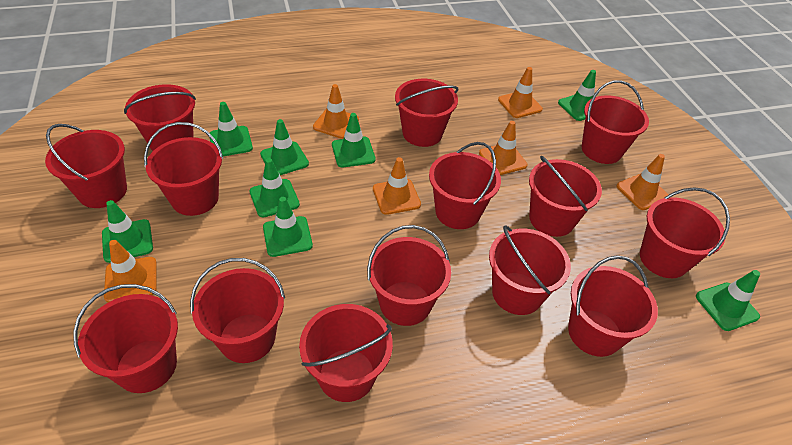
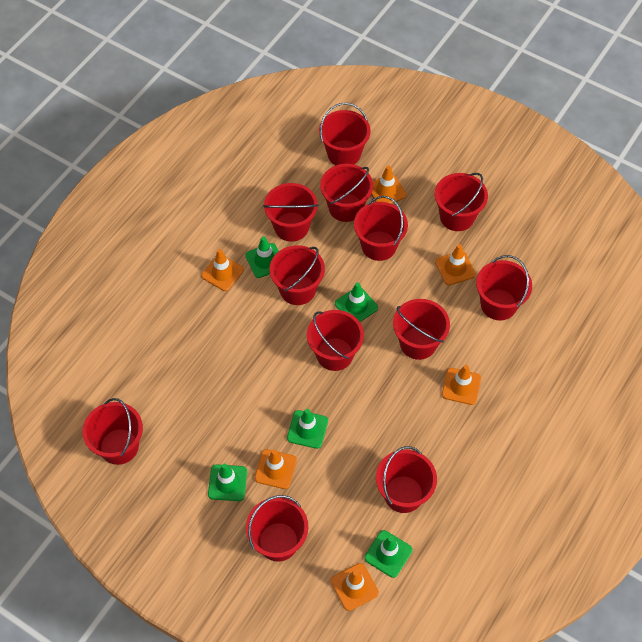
green traffic cone: [102,200,153,263] [210,102,253,156] [249,158,300,217] [260,119,309,175] [263,197,313,257] [332,113,376,168] [558,70,596,121] [696,270,760,331] = 8 -> [208,463,247,501] [245,236,279,278] [287,409,328,449] [335,282,378,322] [365,530,412,578] = 5
red bucket: [45,124,127,208] [73,284,178,393] [124,84,196,151] [144,122,223,216] [190,258,285,363] [299,304,393,402] [367,225,451,326] [395,79,458,147] [429,142,501,229] [489,225,571,315] [529,156,602,237] [568,255,658,357] [582,80,649,164] [640,187,730,278] = 14 -> [83,398,143,465] [246,495,308,562] [263,183,319,242] [270,245,325,305] [307,310,364,371] [319,103,371,165] [320,164,373,222] [354,196,408,261] [376,446,437,513] [393,299,450,360] [435,173,488,231] [476,255,532,321] = 12

